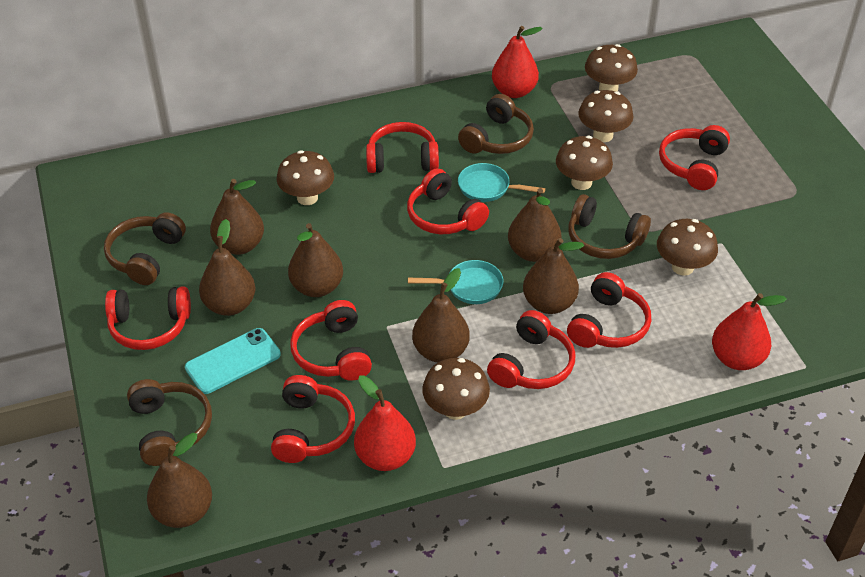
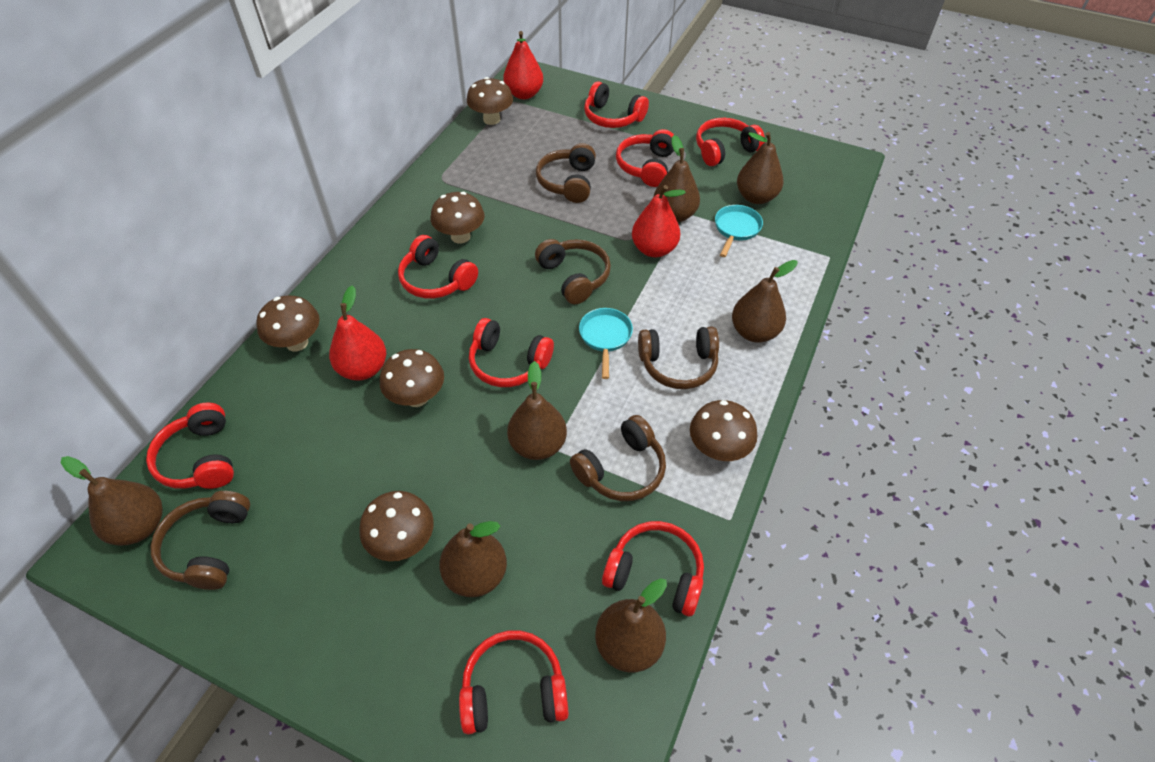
brown headphones: [104,212,186,285] [127,379,212,466] [458,94,534,154] [568,194,651,259] = 4 -> [150,491,250,590] [535,239,611,304] [536,143,596,203] [570,415,666,501] [638,327,719,389] = 5
turquoise phone: [185,328,281,394] = 1 -> none = 0

